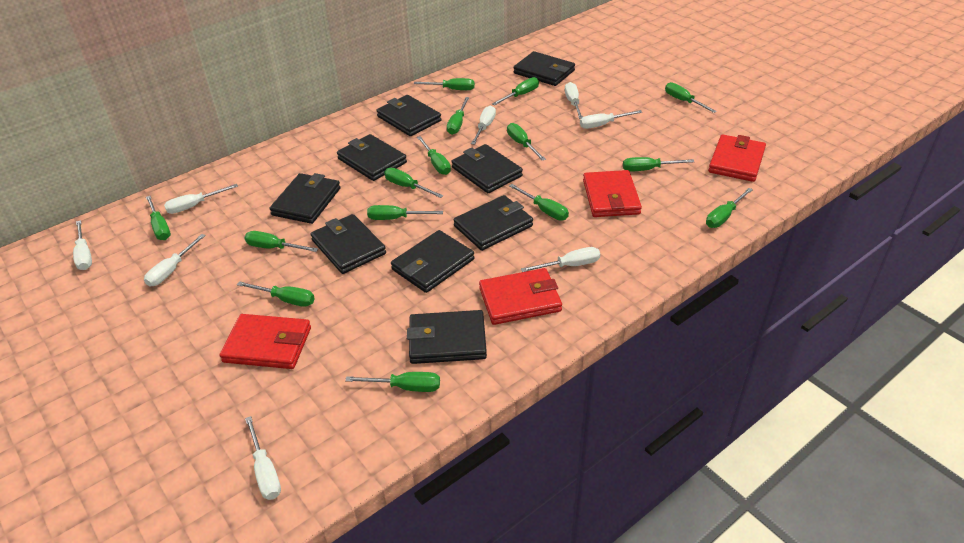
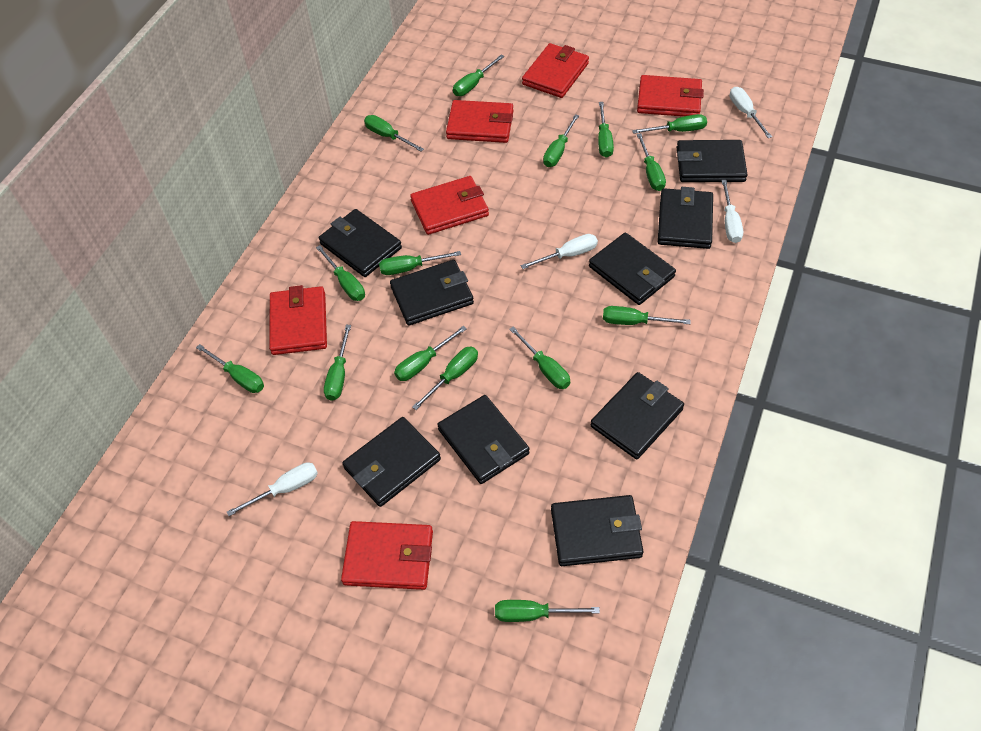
red wallet: [220,314,311,369] [479,268,562,325] [583,170,642,217] [708,134,766,182] = 4 -> [269,285,327,355] [341,521,433,590] [410,176,489,235] [446,100,513,143] [522,43,589,98] [637,75,704,117] = 6
white screwdriver: [73,220,92,270] [144,234,206,287] [164,184,238,214] [245,416,281,500] [471,106,496,145] [521,247,600,272] [565,82,583,119] [580,110,642,129] = 8 -> [227,463,318,516] [521,234,598,269] [721,180,743,243] [730,87,772,138] = 4

